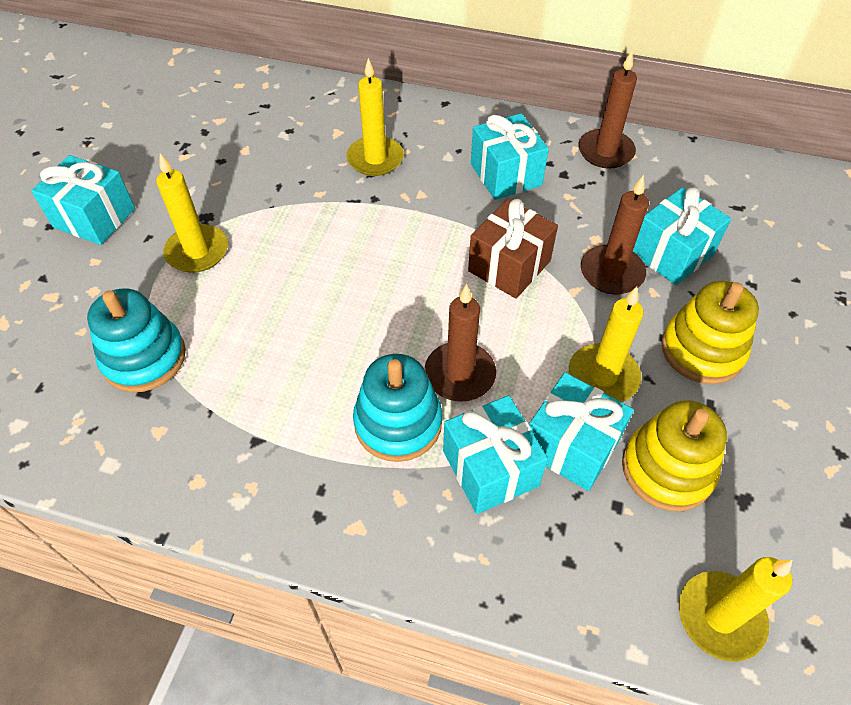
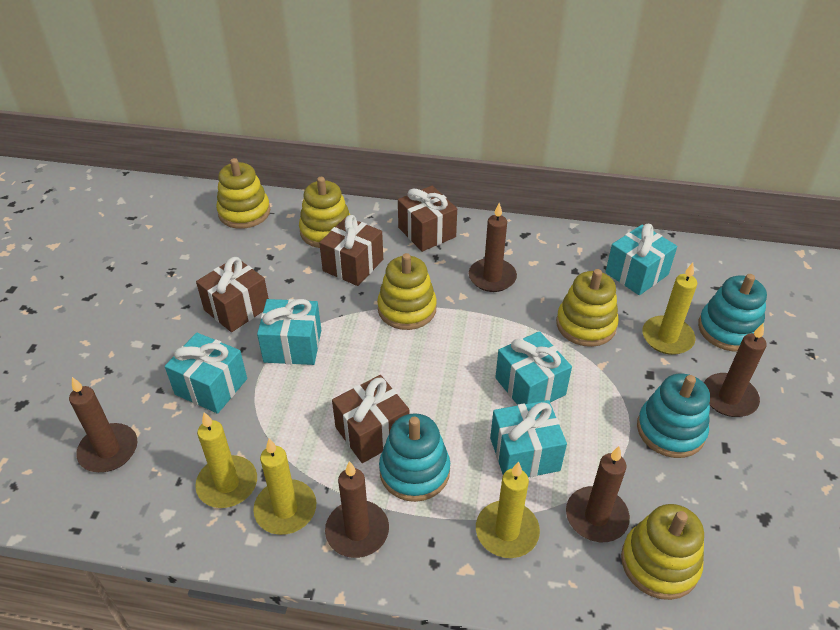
brown candle: [424,284,496,402] [578,51,637,169] [581,175,649,295] = 3 -> [69,377,138,472] [325,461,389,558] [469,203,517,292] [566,446,630,542] [704,323,767,417] = 5
brown gift: [468,199,558,299] = 1 -> [196,257,269,332] [319,215,383,286] [332,375,409,463] [398,186,457,252] = 4
turquoise stacking toy: [87,288,186,392] [353,354,442,462] = 2 -> [379,413,450,502] [637,373,710,458] [698,274,767,352] = 3
yellow stacking toy: [622,400,727,511] [662,281,759,384] = 2 -> [216,158,270,229] [299,177,350,248] [377,253,437,330] [556,269,619,347] [621,504,704,600] = 5

